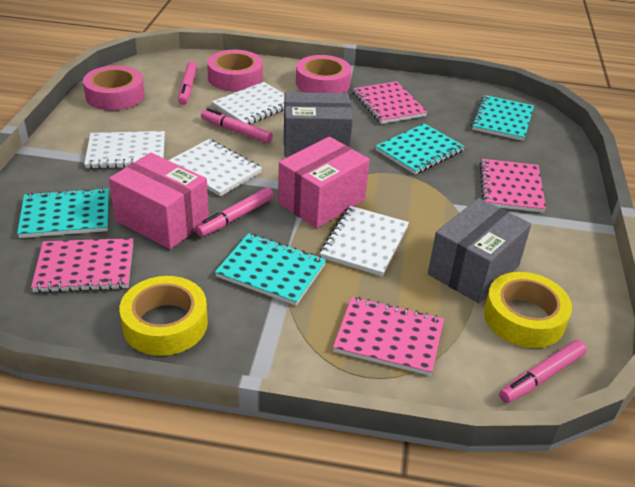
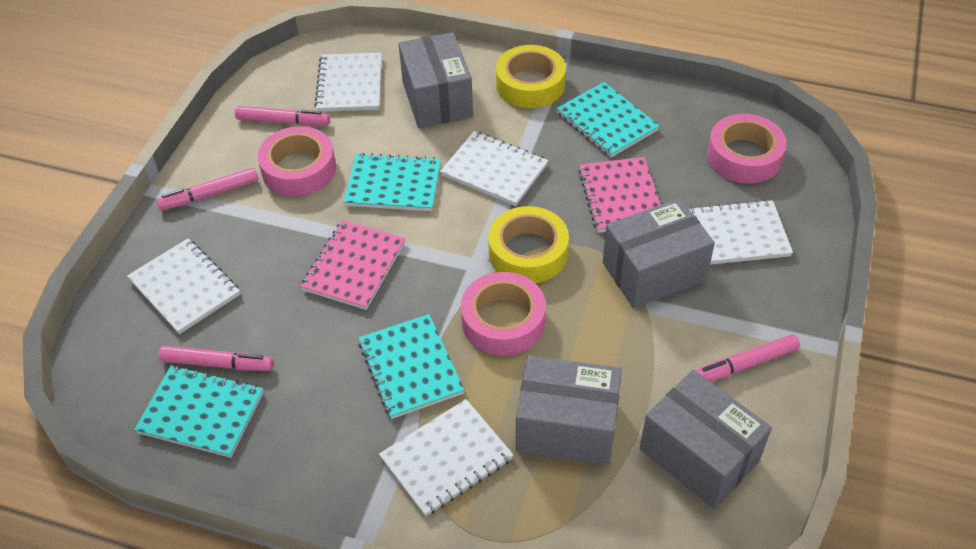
grey box: [284,92,353,158] [428,198,531,303] = 2 -> [399,32,473,128] [516,355,622,465] [603,198,715,308] [640,370,772,509] = 4
pink box: [109,153,209,249] [278,137,370,228] = 2 -> none = 0
pink notebook: [31,238,133,293] [333,297,444,376] [353,81,427,124] [480,159,546,213] = 4 -> [300,220,405,310] [578,157,661,233] = 2
white notebook: [84,131,165,169] [168,139,262,196] [212,82,285,124] [320,206,409,276] = 4 -> [127,239,240,334] [315,53,382,112] [379,399,514,517] [440,131,548,206] [689,199,793,265] = 5

